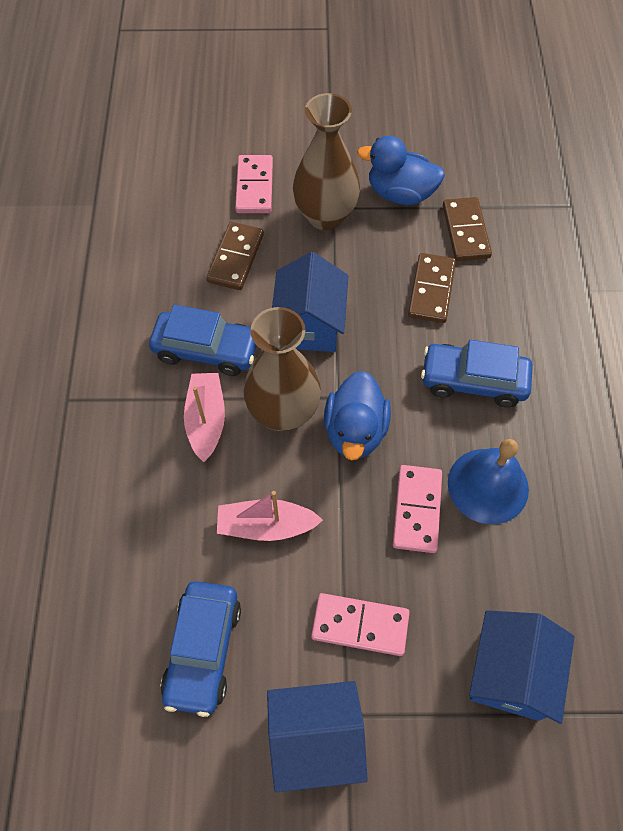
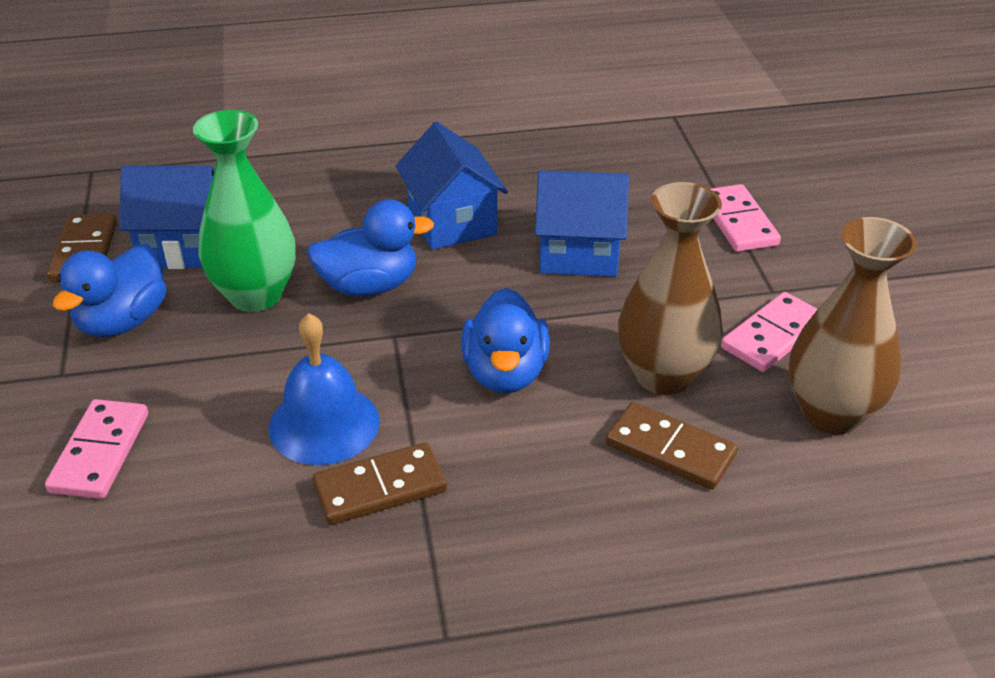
blue car: [149,304,257,376] [161,581,241,717] [421,340,533,407] = 3 -> none = 0
blue duck: [324,371,391,461] [357,136,445,205] = 2 -> [53,244,167,337] [307,199,434,297] [461,288,550,393] = 3
green vase: none = 0 -> [193,110,296,312] = 1
pink boat: [184,373,225,462] [217,491,323,541] = 2 -> none = 0

